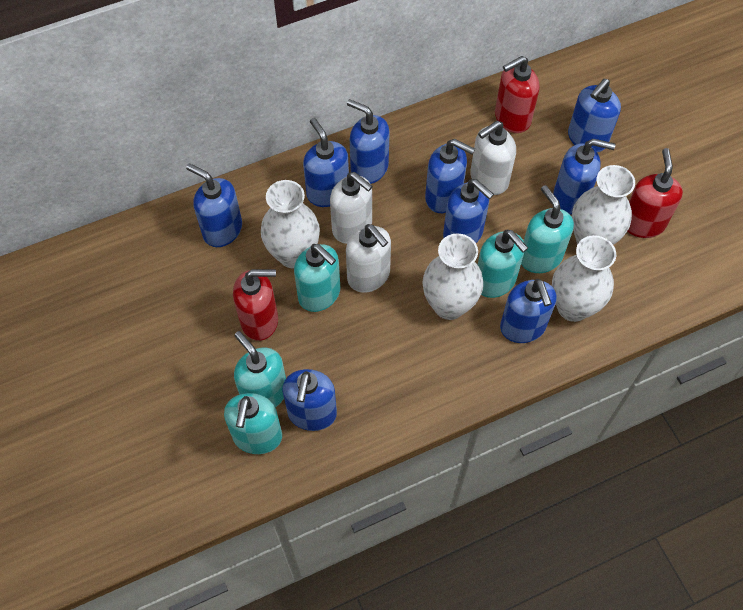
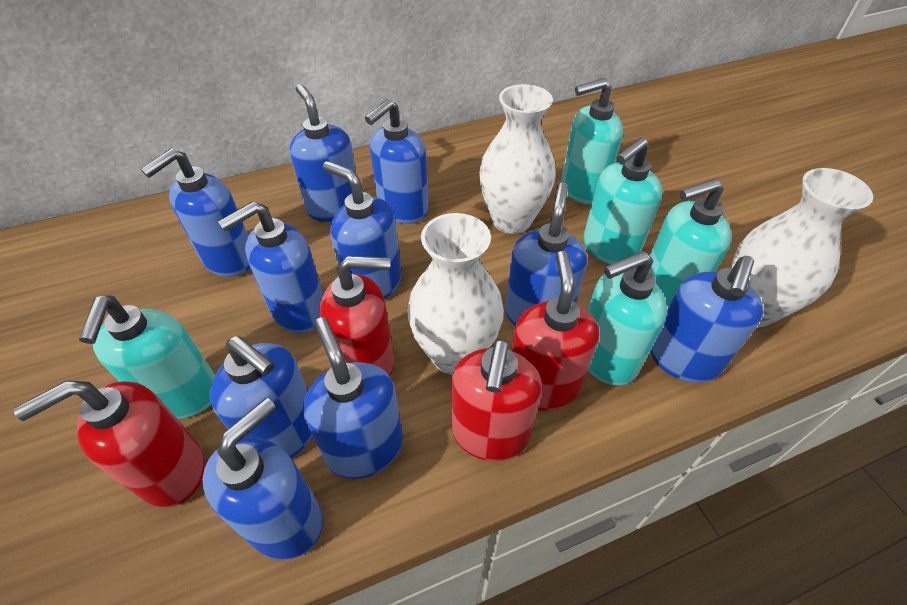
blue soap dispenser: [186,164,242,247] [282,369,337,431] [303,118,349,207] [347,99,390,184] [425,139,475,213] [443,179,494,243] [500,279,556,343] [553,139,615,215] [568,78,621,152] = 9 -> [141,149,250,277] [203,398,323,560] [210,336,312,458] [218,201,323,333] [290,84,357,222] [303,317,403,479] [323,161,401,299] [365,99,429,224] [505,182,587,325] [651,256,763,383] = 10
red soap dispenser: [233,269,278,341] [495,56,540,133] [627,148,683,238] = 3 -> [14,380,205,508] [320,256,394,377] [452,339,542,461] [511,251,600,411] = 4
white soap dispenser: [330,172,373,244] [346,224,391,293] [470,121,516,195] = 3 -> none = 0
white vase: [261,180,320,269] [422,234,483,320] [552,235,616,322] [572,165,635,245] = 4 -> [407,213,504,375] [479,84,555,234] [732,168,873,327] = 3

